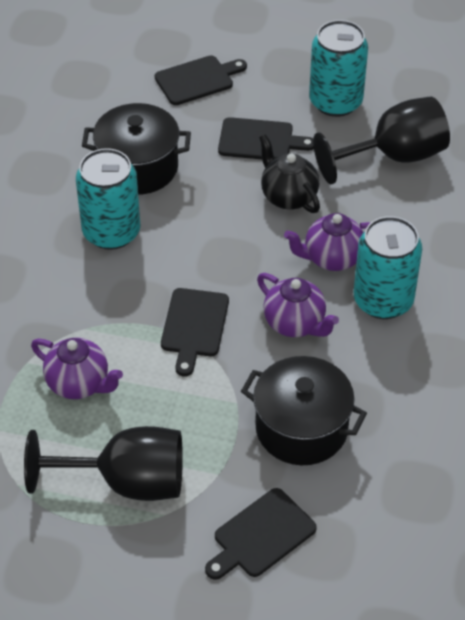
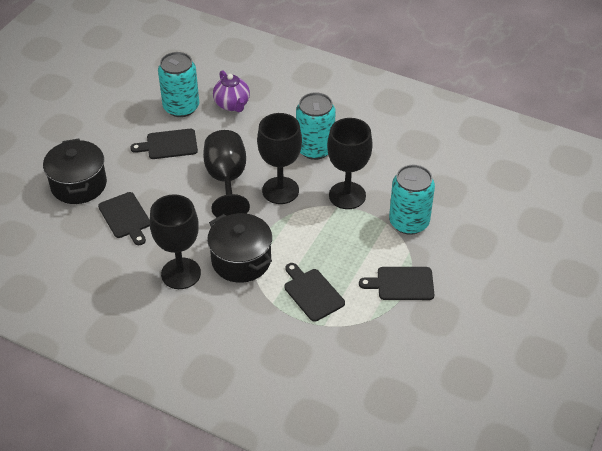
black goblet: [24,426,183,501] [313,97,450,184] = 2 -> [150,194,201,289] [203,130,250,217] [257,113,302,204] [327,118,373,209] = 4
black teapot: [259,134,320,213] = 1 -> none = 0
purple teapot: [31,338,123,399] [257,273,339,337] [284,213,370,271] = 3 -> [213,70,250,112] = 1

